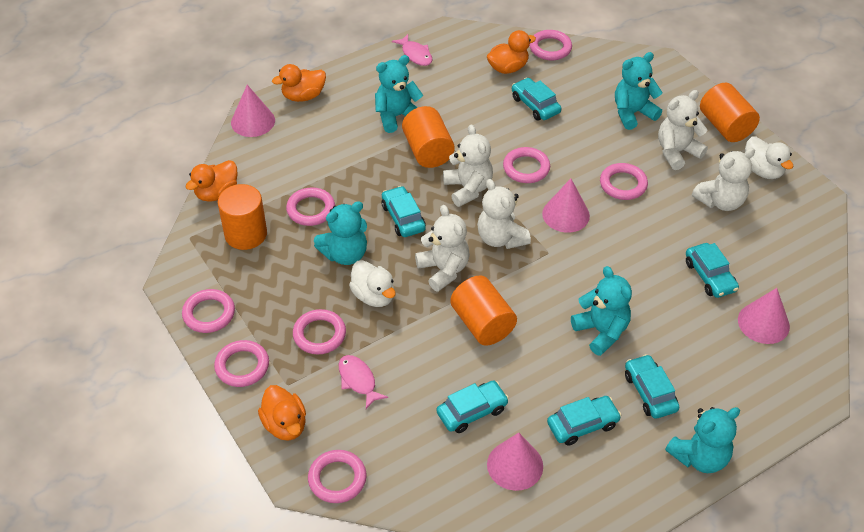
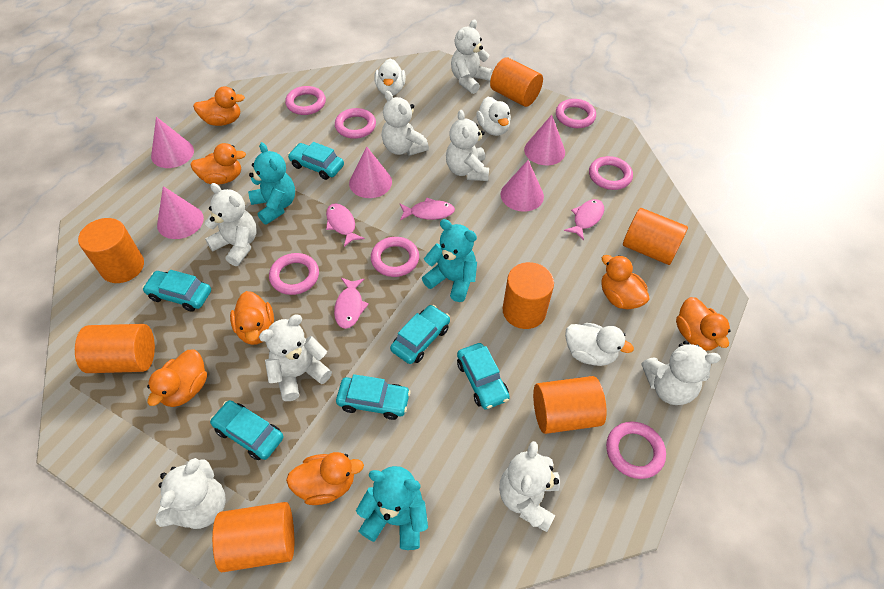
orange cylinder: [218,184,267,250] [402,106,455,168] [450,275,517,346] [700,83,760,142] = 4 -> [75,324,155,373] [78,218,144,283] [212,502,294,572] [490,57,543,107] [503,262,554,329] [533,376,607,434] [623,208,688,265] = 7
orange duck: [185,160,238,202] [258,385,306,441] [272,64,326,102] [487,30,536,74] = 4 -> [147,350,207,407] [190,143,246,184] [193,86,245,126] [230,291,274,345] [286,452,364,505] [601,255,650,309] [676,297,731,351] = 7
pink cone: [231,85,275,137] [487,433,543,491] [542,178,590,233] [738,288,790,344] = 4 -> [151,117,194,168] [157,186,204,239] [349,146,392,198] [501,160,544,212] [524,115,565,165] = 5
pink fish: [339,355,388,409] [392,34,432,66] = 2 -> [326,203,365,247] [334,278,369,329] [400,197,455,221] [564,199,604,240] = 4
pink ring: [182,289,235,333] [214,340,269,387] [286,187,335,226] [293,309,346,354] [308,450,367,503] [503,147,550,183] [529,30,572,60] [600,163,648,200] = 8 -> [269,253,319,295] [285,86,326,115] [335,108,376,139] [371,237,419,277] [556,99,596,128] [589,156,633,190] [606,421,666,479] = 7
turquoise teddy bear: [314,201,367,265] [375,55,423,133] [571,266,632,356] [615,52,663,130] [665,407,740,473] = 5 -> [248,142,295,225] [356,466,428,550] [422,219,477,302] = 3
white duck: [349,260,396,307] [745,137,793,179] = 2 -> [374,58,406,96] [476,97,511,136] [565,323,634,366] = 3
white teddy bear: [415,205,470,292] [443,124,493,207] [477,179,531,249] [658,90,708,170] [692,148,755,211] = 5 -> [155,458,226,529] [205,183,257,266] [259,315,332,401] [382,91,429,156] [446,110,489,181] [451,20,492,94] [499,441,560,532] [641,341,721,405] = 8

